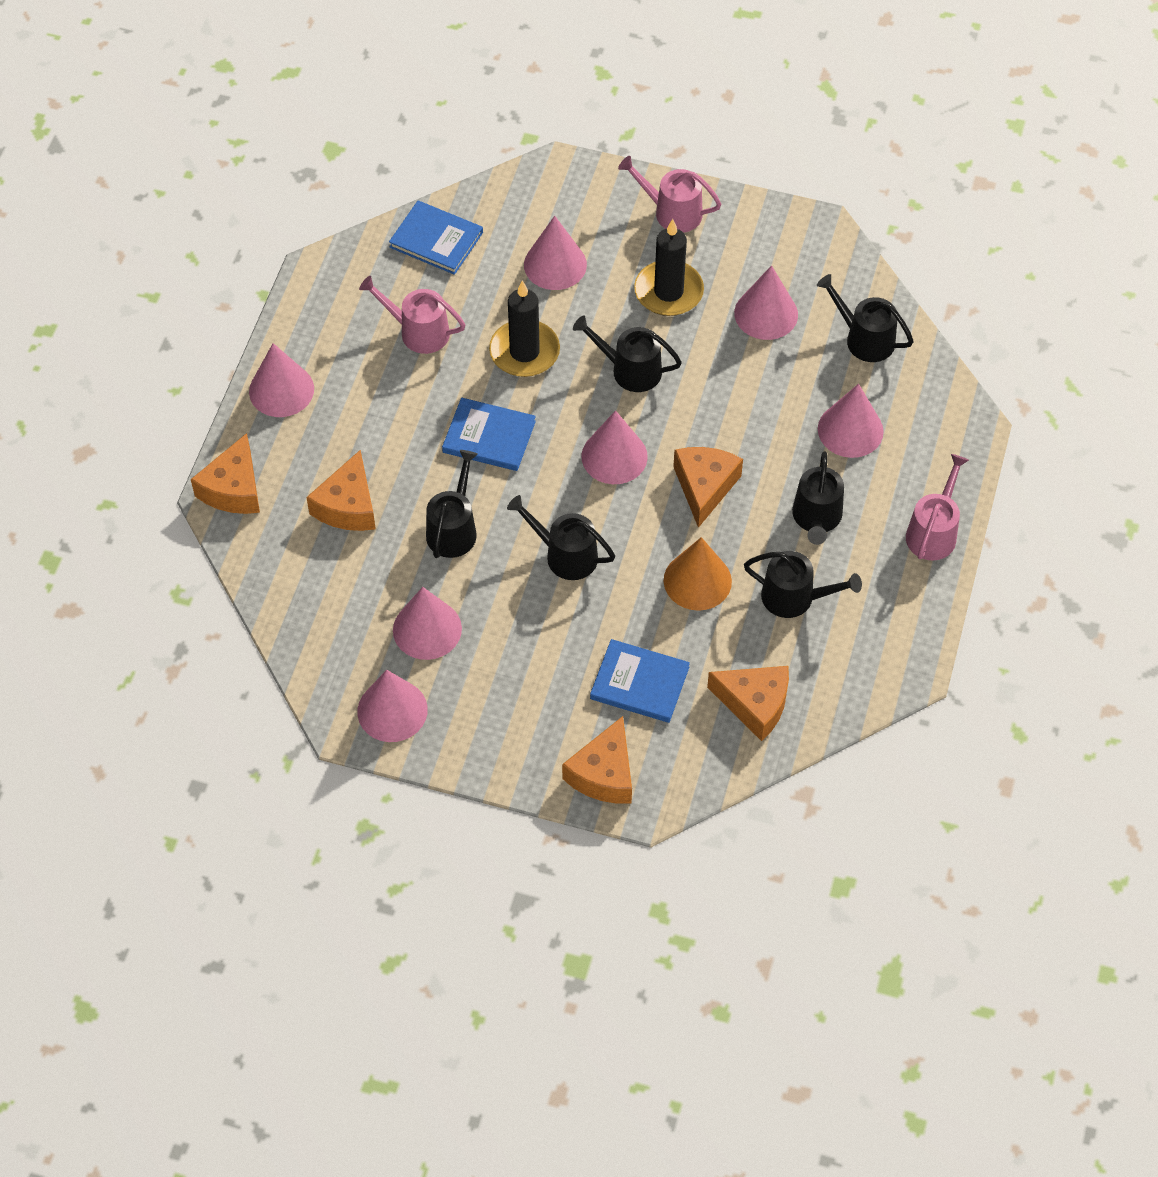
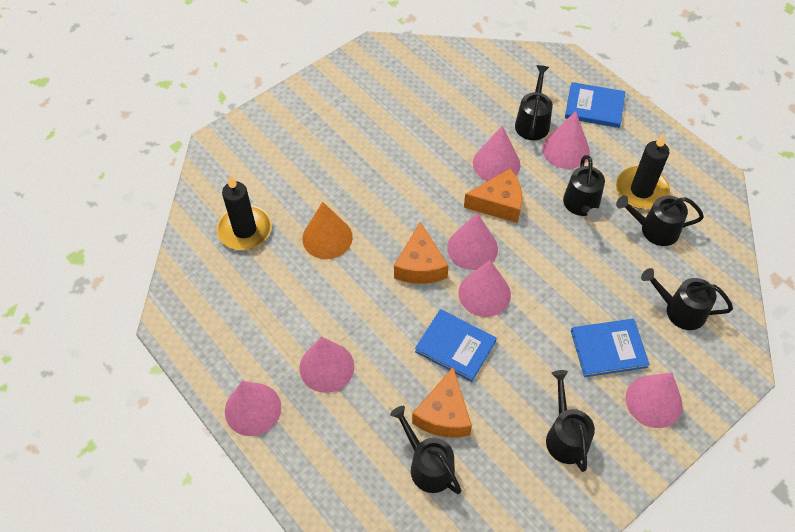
orange cheese: [191,433,260,514] [306,450,376,531] [562,716,632,803] [673,447,743,528] [707,666,789,741] = 5 -> [394,222,449,284] [412,368,472,438] [464,169,522,223] = 3
pink watering can: [359,276,465,354] [618,156,721,233] [906,454,969,560] = 3 -> none = 0

